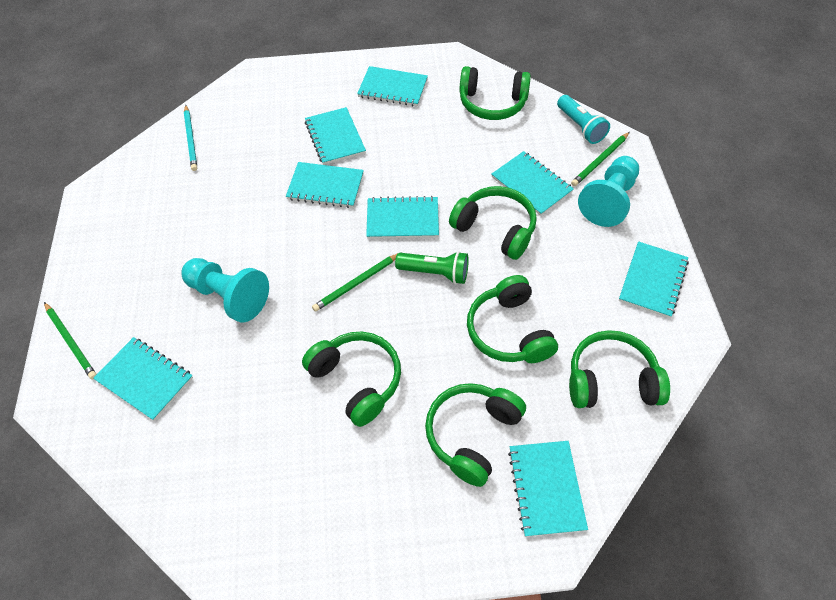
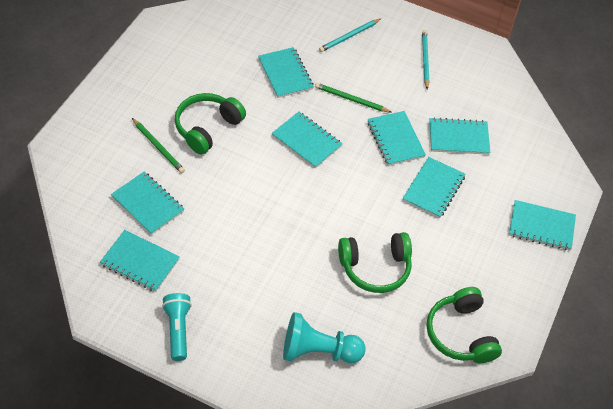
green flashlight: [395,251,469,284] = 1 -> none = 0
green headphones: [302,331,401,427] [425,383,526,487] [449,186,537,260] [459,66,531,120] [467,275,558,363] [569,330,670,408] = 6 -> [175,93,246,154] [338,232,412,293] [426,287,502,363] = 3
green pencil: [44,302,97,379] [312,253,398,312] [571,132,630,186] = 3 -> [132,118,185,173] [315,83,391,112] = 2
turquoise pawn: [181,258,269,322] [578,156,639,227] = 2 -> [283,312,366,363] = 1
turquoise pencil: [184,105,197,171] = 1 -> [319,19,381,52] [422,30,429,89] = 2

